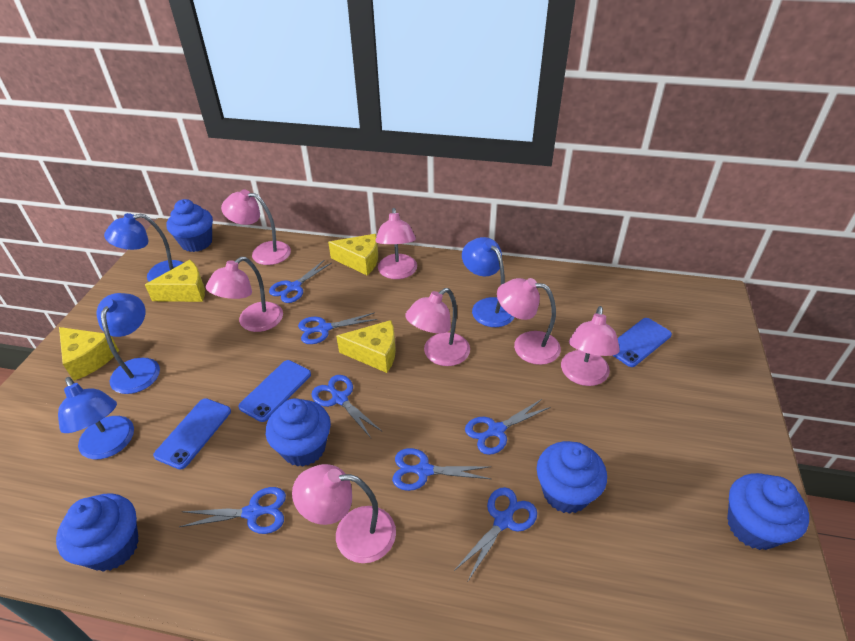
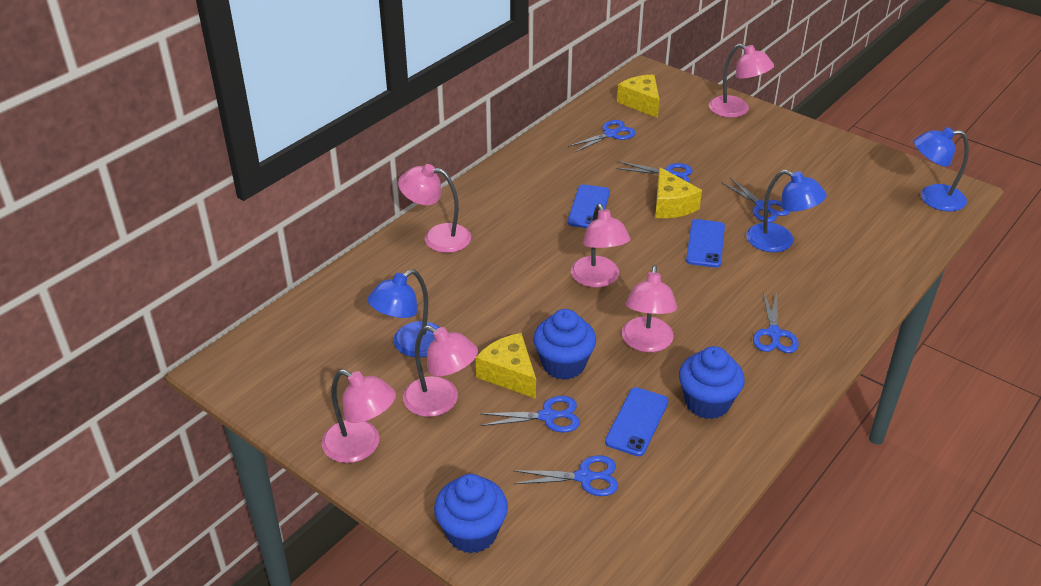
blue cupcake: [56,493,139,572] [166,199,213,252] [266,398,331,467] [537,441,607,514] [727,473,809,550] = 5 -> [434,474,508,553] [533,309,596,380] [679,346,745,419] = 3
blue lamp: [58,377,134,459] [96,293,160,394] [104,213,184,282] [462,237,514,327] = 4 -> [367,269,440,357] [746,170,827,252] [914,127,969,211] = 3
blue scissors: [179,487,286,534] [269,259,331,303] [298,312,377,344] [311,375,382,438] [392,448,491,491] [454,487,537,581] [465,399,551,455] = 7 -> [480,396,580,433] [513,455,618,496] [568,120,636,152] [615,161,693,183] [721,178,790,222] [753,292,799,353] = 6
pink lamp: [206,257,283,332] [221,190,291,265] [292,464,396,563] [375,208,417,279] [405,288,470,366] [497,278,561,365] [561,306,620,386] = 7 -> [322,369,396,463] [398,164,471,253] [403,325,478,417] [571,204,631,288] [622,265,677,352] [709,44,774,118] = 6
yellow cheese: [59,327,119,381] [145,260,205,302] [328,234,378,275] [336,320,396,373] = 4 -> [476,333,536,399] [617,74,660,118] [655,167,702,218] = 3

